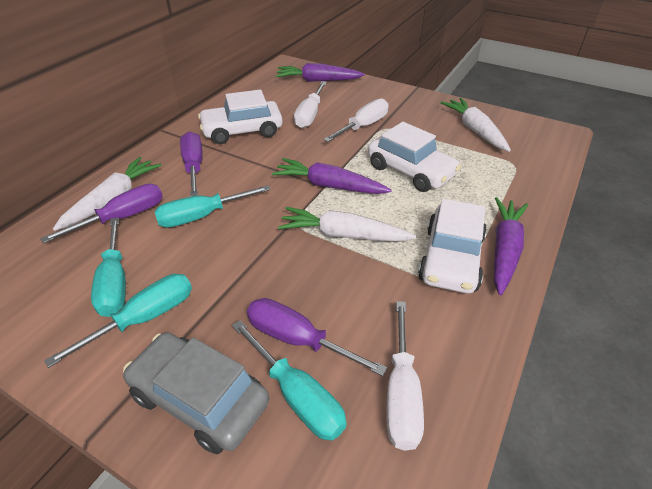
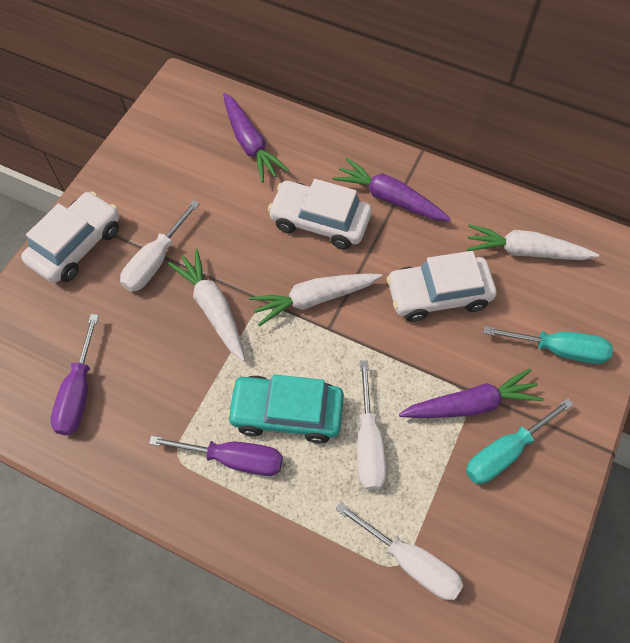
grey car: [123,332,269,454] = 1 -> none = 0
purple screwdriver: [40,184,163,244] [180,131,203,197] [247,298,387,376] = 3 -> [51,314,99,435] [149,436,283,476] = 2
turquoise car: none = 0 -> [226,375,344,444] = 1
turquoise screwdriver: [44,274,192,368] [91,217,126,317] [154,185,271,227] [232,320,347,441] = 4 -> [466,398,574,484] [483,326,613,364] = 2

